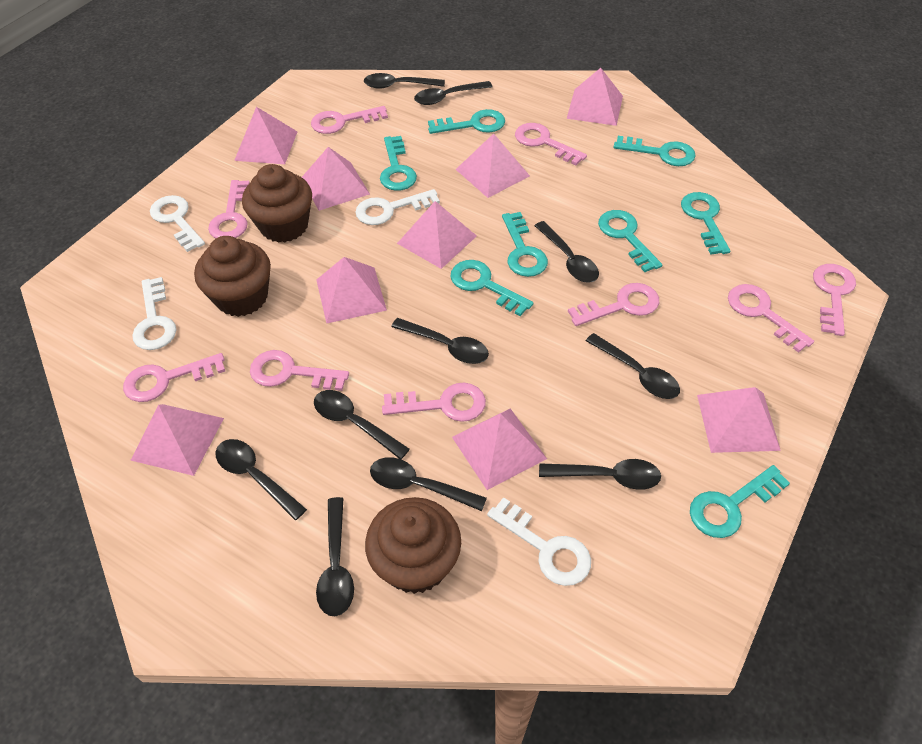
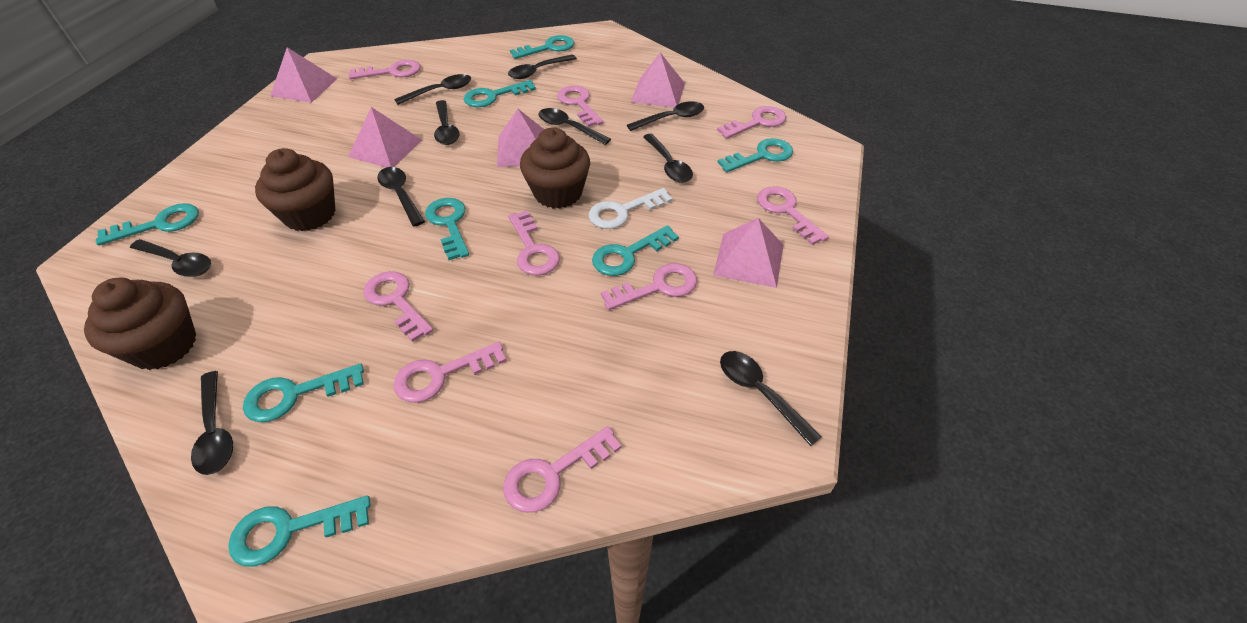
pink pyramid: [131,404,224,476] [234,107,298,164] [302,147,370,211] [316,257,387,323] [397,201,477,269] [452,408,547,490] [456,133,530,198] [567,68,623,126] [697,387,781,453] = 9 -> [270,47,337,103] [348,107,422,168] [497,109,544,167] [631,53,685,107] [713,218,783,288] = 5
white key: [132,277,176,350] [150,195,205,252] [355,189,440,225] [487,497,591,586] = 4 -> [589,188,673,229] = 1

